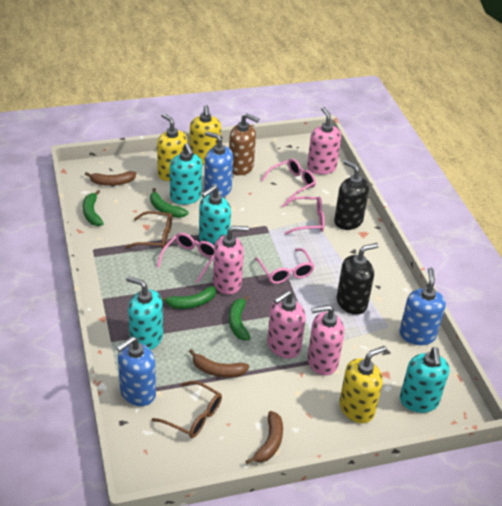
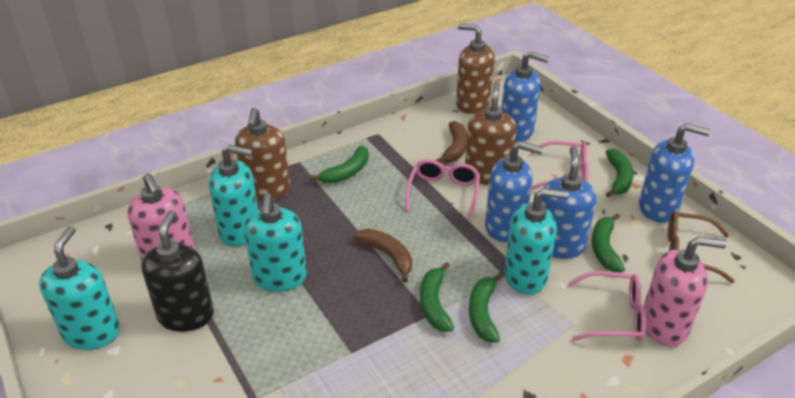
black soap dispenser: [334,160,369,230] [337,243,379,315] = 2 -> [141,210,214,332] = 1
blue soap dispenser: [117,336,156,406] [204,131,233,197] [399,268,446,345] = 3 -> [485,141,543,242] [501,51,549,142] [541,146,597,259] [639,123,710,223] = 4
brown banana: [85,171,136,186] [189,349,249,378] [246,411,283,464] = 3 -> [353,229,412,282] [436,121,467,163] = 2
brown glasses: [125,211,172,249] [152,381,222,438] = 2 -> [668,211,735,283] = 1
brown soap dispenser: [229,113,259,176] = 1 -> [235,108,290,200] [456,24,495,114] [465,81,517,185] = 3
green banana: [83,190,104,226] [150,188,188,218] [161,286,216,309] [229,295,250,340] = 4 -> [309,146,369,184] [420,262,454,331] [469,272,503,343] [592,213,625,272] [606,149,634,198] = 5
pink glasses: [157,233,214,283] [255,248,314,284] [261,158,316,202] [282,196,325,235] = 4 -> [405,159,480,220] [530,141,589,190] [568,271,646,341] = 3
pink soap dispenser: [213,226,249,295] [267,290,306,359] [307,107,341,175] [307,305,344,376] = 4 -> [127,173,195,261] [643,236,727,347] = 2
yellow soap dispenser: [157,113,187,181] [190,105,221,165] [339,346,387,423] = 3 -> none = 0

